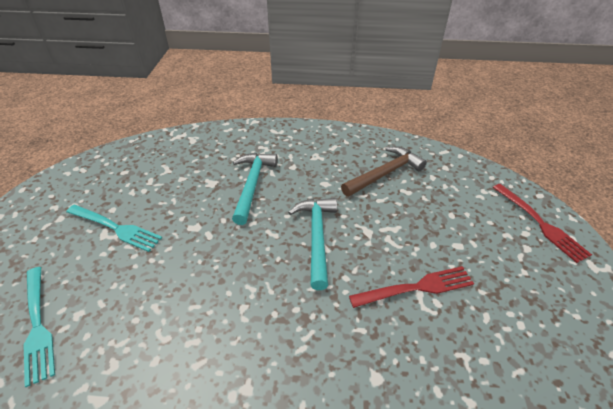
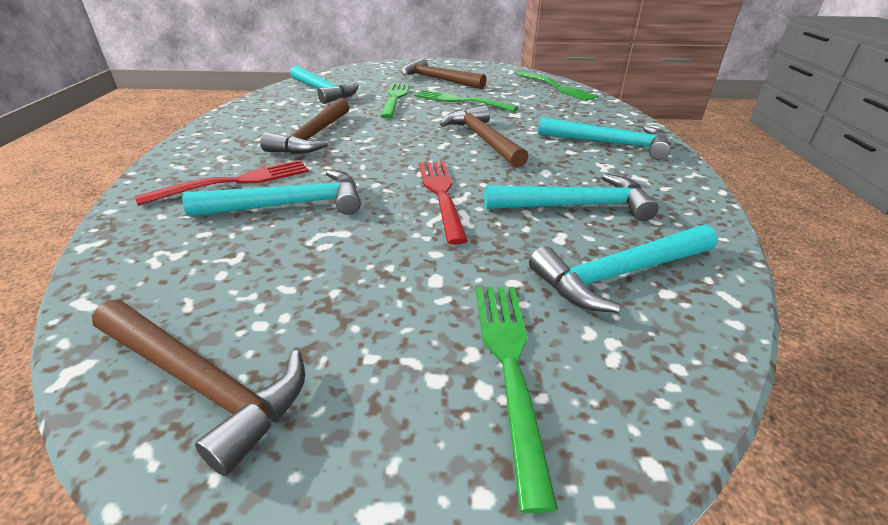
brown hammer: [341,146,427,197] = 1 -> [92,300,305,476] [260,98,349,154] [401,58,486,89] [440,106,529,168] = 4
green fork: none = 0 -> [381,83,410,118] [414,90,518,112] [476,287,558,513] [517,71,598,101] = 4
turquoise fork: [24,267,55,387] [66,205,162,252] = 2 -> none = 0
turquoise hammer: [232,153,278,225] [288,198,337,290] = 2 -> [182,170,361,217] [290,65,359,104] [484,174,659,221] [529,225,717,313] [538,117,671,160] = 5

